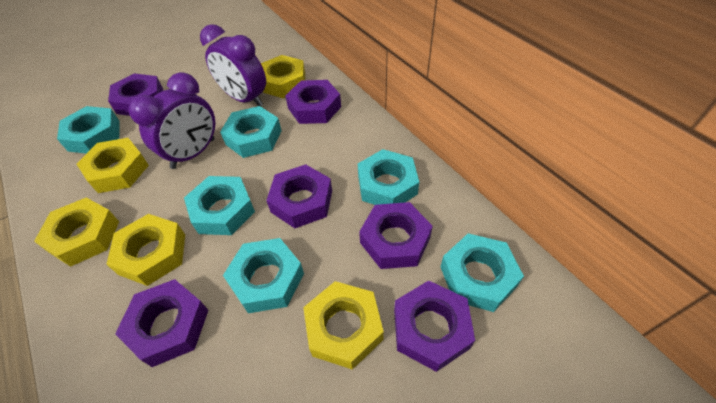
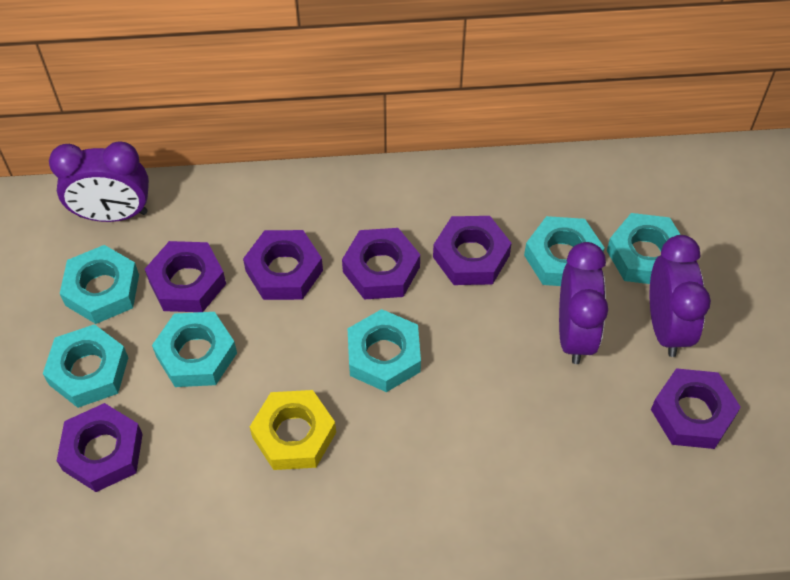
purple clock: [129,72,215,169] [200,24,266,106] = 2 -> [49,142,149,222] [559,242,608,364] [650,235,711,357] = 3
yellow nut: [34,198,119,267] [77,138,149,193] [106,214,185,286] [261,55,305,98] [303,281,384,370] = 5 -> [250,390,336,470] = 1

